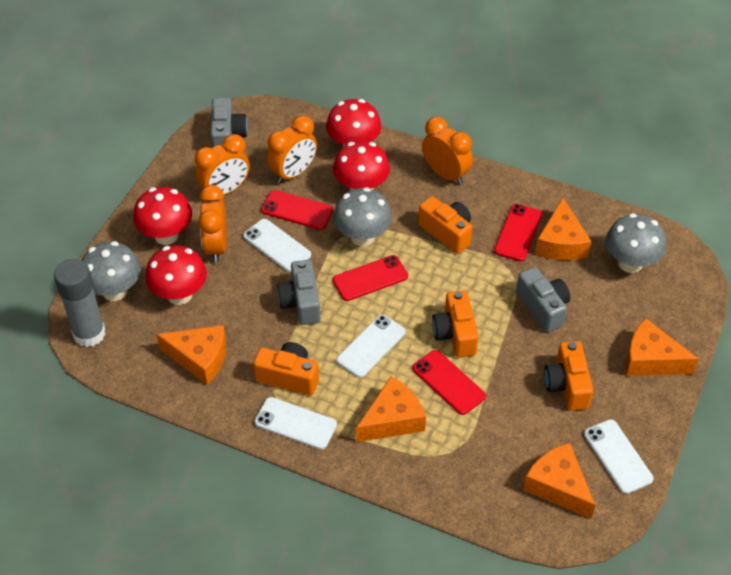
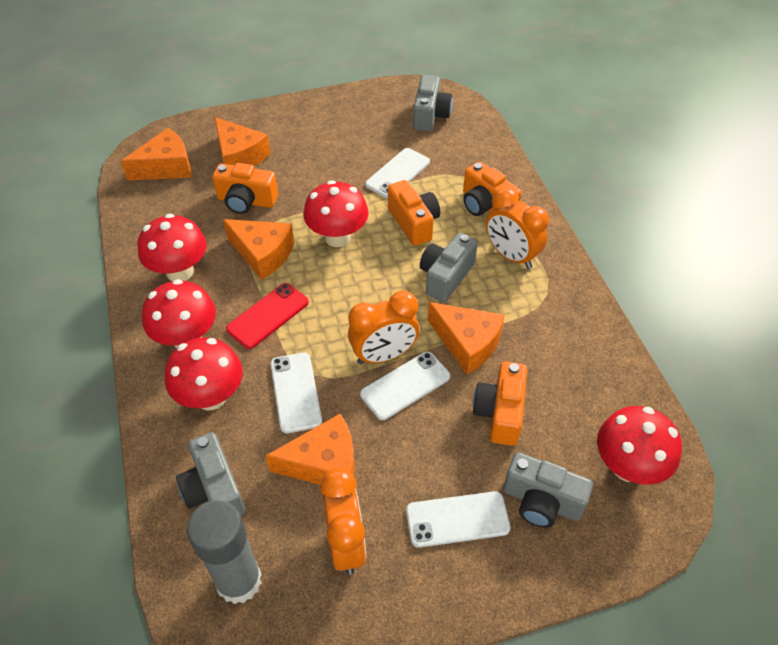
grey camera: [210,98,248,148] [277,260,320,325] [516,267,570,332] = 3 -> [176,432,245,515] [413,75,452,131] [420,233,478,302] [503,452,593,528] = 4
grey mushroom: [81,241,141,301] [333,187,392,246] [606,213,666,273] = 3 -> none = 0
orange clock: [195,134,250,195] [198,185,227,263] [267,115,317,184] [422,117,473,185] = 4 -> [320,468,367,575] [348,291,419,364] [486,187,549,269] = 3
red mushroom: [133,187,192,245] [145,245,207,305] [326,99,381,147] [333,141,390,191] = 4 -> [137,214,207,281] [142,279,216,348] [165,338,243,410] [303,180,369,247] [597,406,682,485] = 5
red phone: [261,190,334,230] [333,255,408,301] [413,350,486,415] [494,204,542,261] = 4 -> [226,283,309,349] = 1

